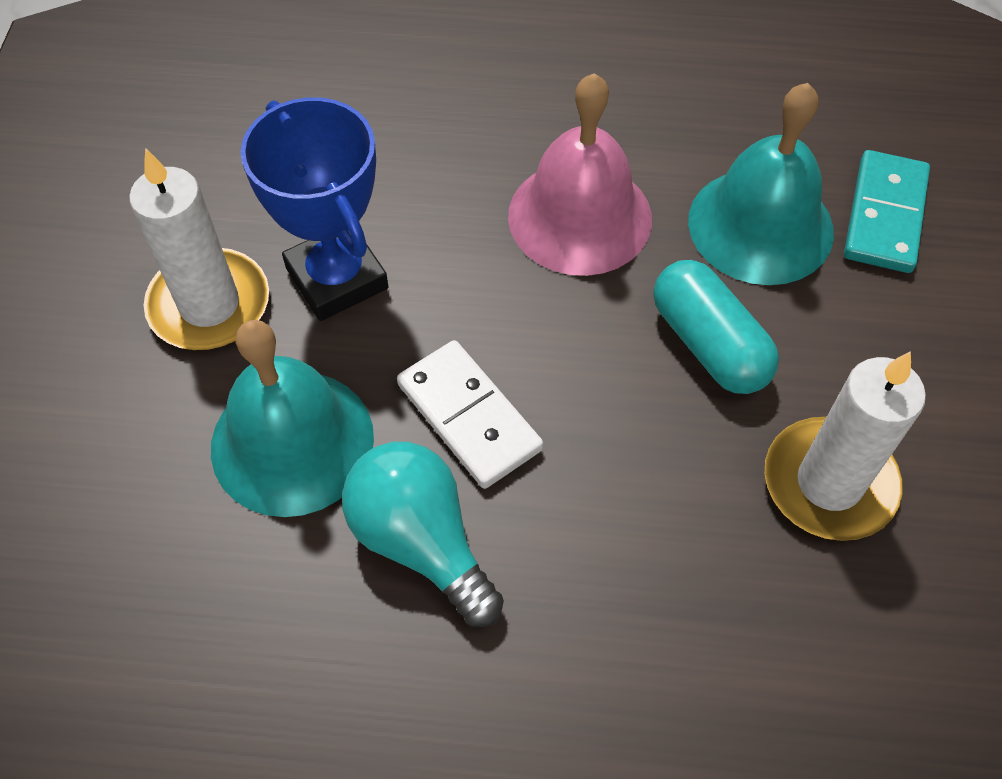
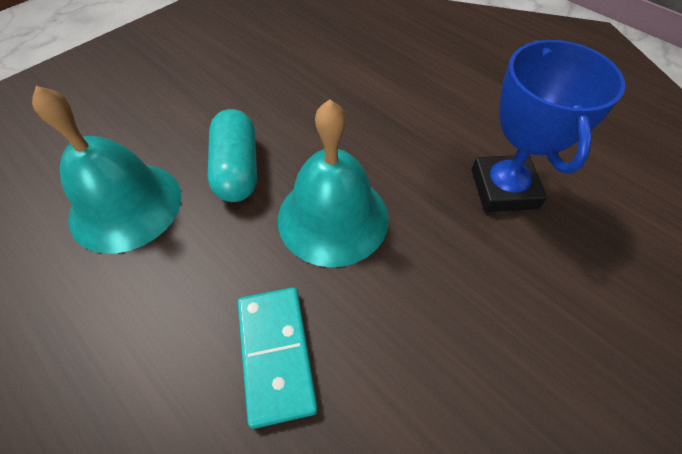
pink bell: [508,73,652,276] = 1 -> none = 0
turquoise light bulb: [342,442,504,627] = 1 -> none = 0
white candle: [129,148,269,350] [765,351,926,541] = 2 -> none = 0
white domino: [397,340,543,489] = 1 -> none = 0

